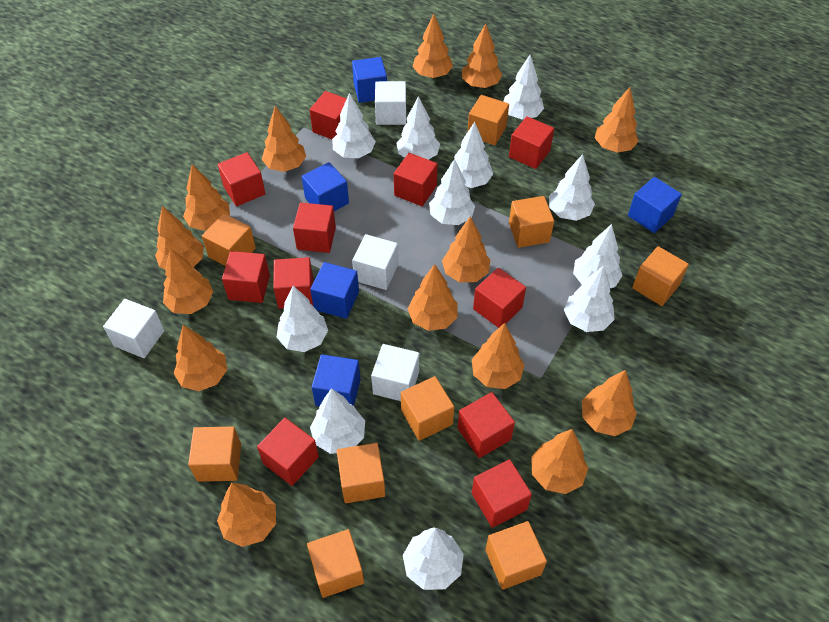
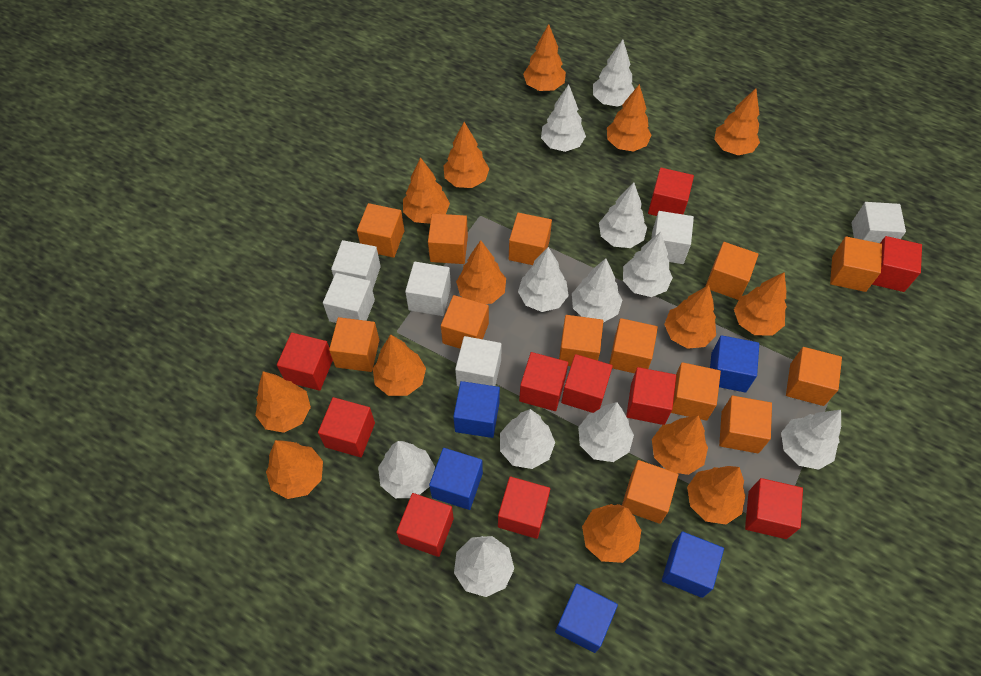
orange cube: [188,427,241,482] [202,213,256,266] [307,529,364,598] [337,443,385,503] [401,376,454,441] [468,95,509,145] [485,521,547,590] [509,196,554,248] [632,246,689,306] = 9 -> [329,317,379,372] [357,203,404,258] [428,214,468,264] [441,295,489,349] [509,213,552,265] [559,315,603,366] [609,318,658,373] [622,460,678,524] [671,362,721,421] [705,242,759,300] [719,396,772,453] [786,347,842,406] [830,236,882,292] = 13
red cube: [218,152,265,206] [222,251,270,303] [257,418,319,486] [273,257,313,309] [293,203,336,253] [310,91,347,139] [394,153,438,206] [458,392,515,458] [472,459,532,528] [473,268,526,328] [509,116,554,169] = 11 -> [277,333,333,391] [318,397,375,457] [396,493,454,557] [498,477,550,539] [519,352,568,411] [561,354,613,413] [626,367,676,425] [648,168,694,216] [745,478,803,539] [872,236,922,292] = 10
white cube: [103,299,164,358] [352,234,398,290] [371,344,419,401] [375,81,406,125] = 4 -> [323,273,375,323] [331,240,381,290] [405,262,451,316] [455,336,502,386] [651,211,694,264] [851,202,906,243] = 6

